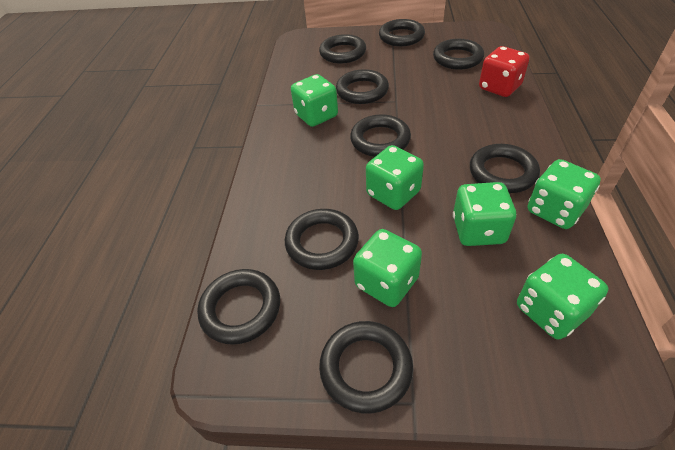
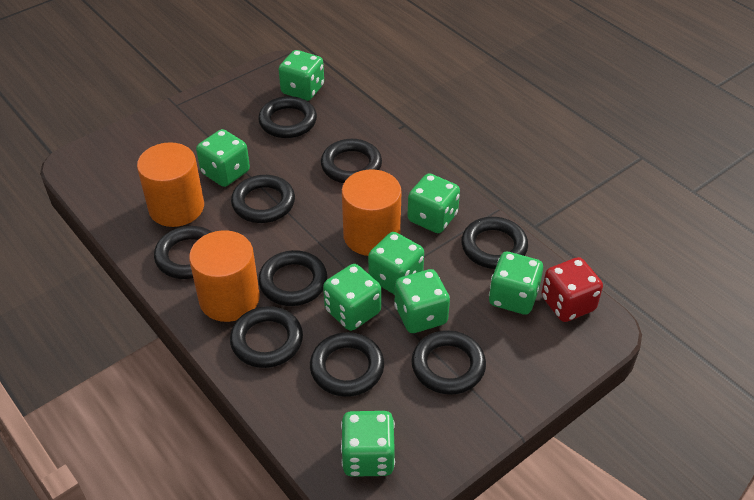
green dice: [291,74,338,127] [353,229,422,307] [366,145,424,210] [453,182,516,246] [517,254,608,340] [528,159,601,229] = 6 -> [196,129,250,187] [279,50,324,101] [323,264,381,331] [341,411,395,477] [368,232,424,295] [394,269,450,333] [407,173,460,233] [489,252,543,315] = 8
orange cylinder: none = 0 -> [137,142,204,227] [189,230,260,322] [342,169,402,256] = 3

